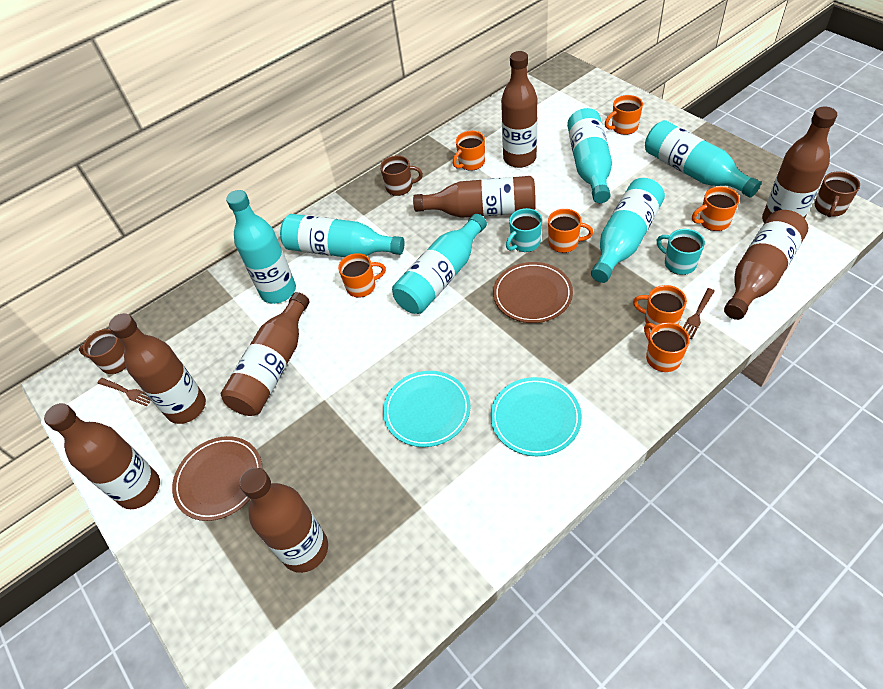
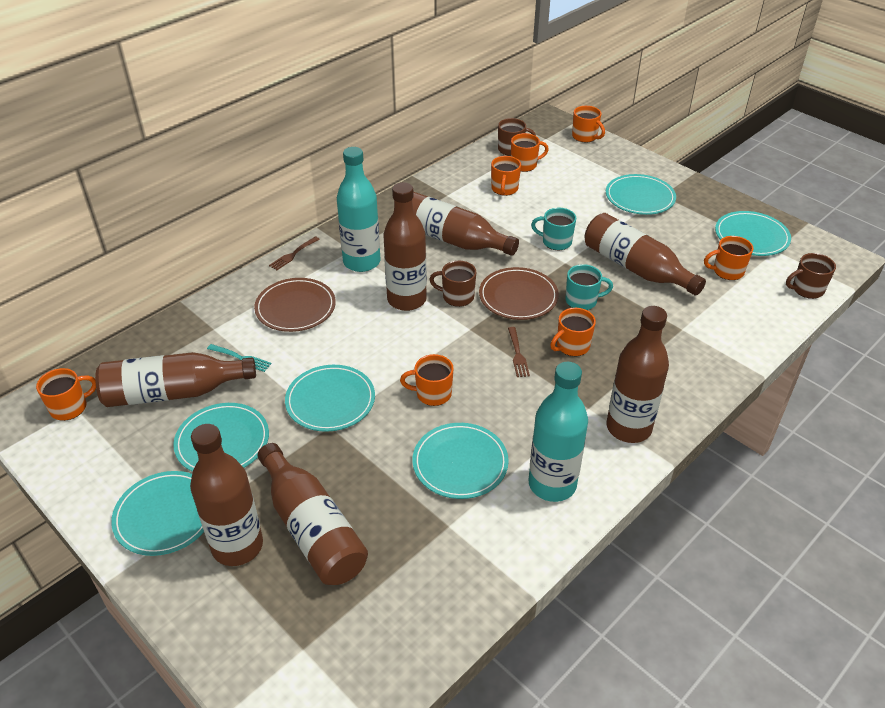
brown bottle: [44,403,160,509] [109,313,206,424] [221,292,309,416] [239,468,328,573] [413,176,536,218] [501,51,537,168] [724,210,808,320] [762,106,837,223] = 8 -> [95,352,256,407] [190,424,263,566] [258,443,368,585] [384,182,427,311] [412,192,519,256] [585,213,706,296] [607,306,669,443] = 7
turquoise bottle: [226,190,296,304] [280,214,405,257] [392,214,487,314] [567,108,612,203] [591,178,665,283] [645,120,761,197] = 6 -> [337,147,381,272] [529,362,588,502] = 2
turquoise fork: none = 0 -> [207,344,271,372] = 1
turquoise plate: [383,371,471,447] [491,377,582,456] = 2 -> [111,471,204,556] [173,403,269,472] [285,365,375,432] [413,423,509,499] [606,174,676,215] [715,211,791,256] = 6

